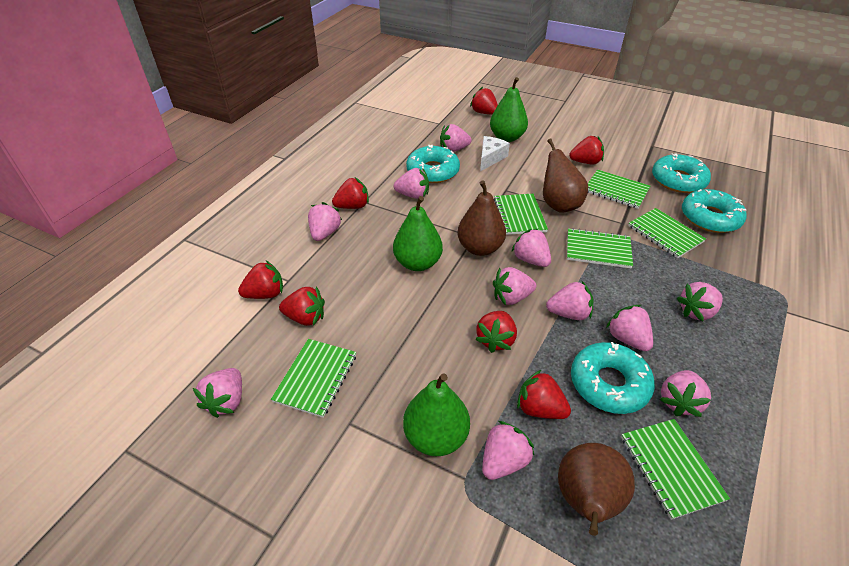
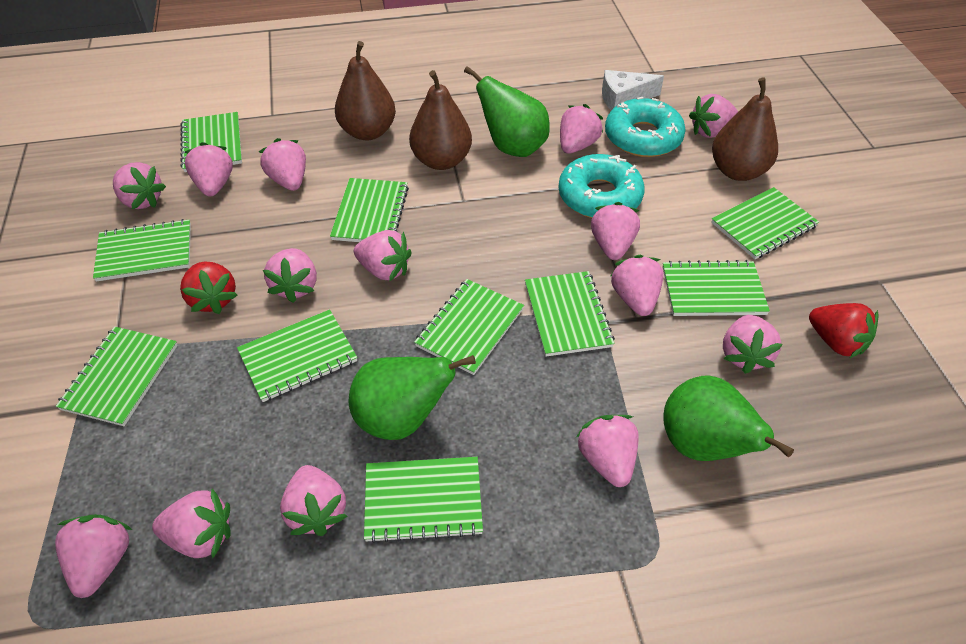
green notebook: [271,339,356,418] [494,194,548,235] [567,228,633,269] [588,169,650,209] [621,419,730,520] [628,208,706,258] = 6 -> [56,326,177,426] [93,219,191,282] [181,112,242,172] [237,309,357,402] [330,178,409,242] [364,457,483,543] [414,279,524,375] [525,271,615,357] [663,260,770,316] [711,187,819,259] = 10
pink strawberry: [193,368,242,418] [308,202,342,241] [394,168,429,199] [440,124,472,152] [482,421,534,480] [493,267,536,305] [512,229,551,267] [546,281,593,320] [606,305,653,351] [659,370,711,417] [677,282,723,321] = 11 -> [55,514,132,598] [113,162,166,209] [152,489,231,558] [185,142,233,197] [259,138,306,191] [263,248,317,303] [280,465,347,536] [354,230,412,281] [560,104,603,154] [576,415,639,487] [591,202,640,260] [611,255,664,316] [689,94,738,138] [723,315,783,374] = 14
red strawberry: [238,260,283,299] [279,286,325,326] [332,177,369,209] [470,87,498,114] [475,311,517,353] [517,370,571,419] [569,136,604,165] = 7 -> [180,261,238,314] [809,303,879,359] = 2
turquoise donut: [406,145,460,183] [571,342,655,414] [652,153,711,193] [682,189,747,233] = 4 -> [558,154,645,218] [605,97,686,157] = 2

